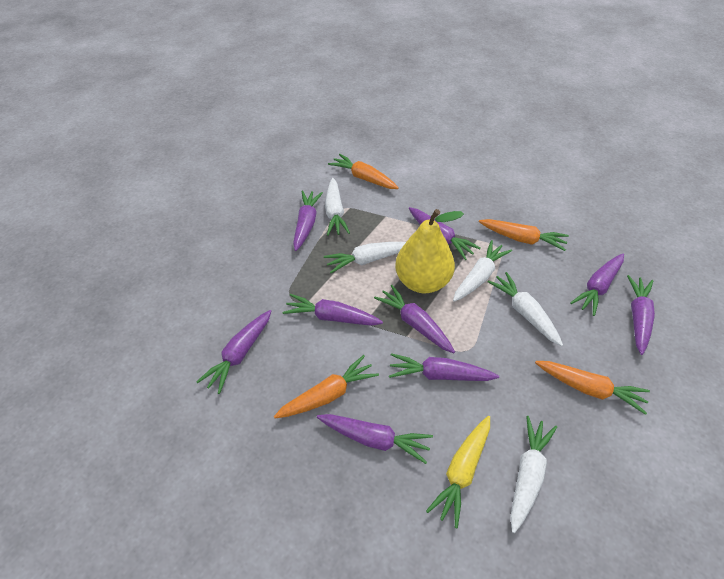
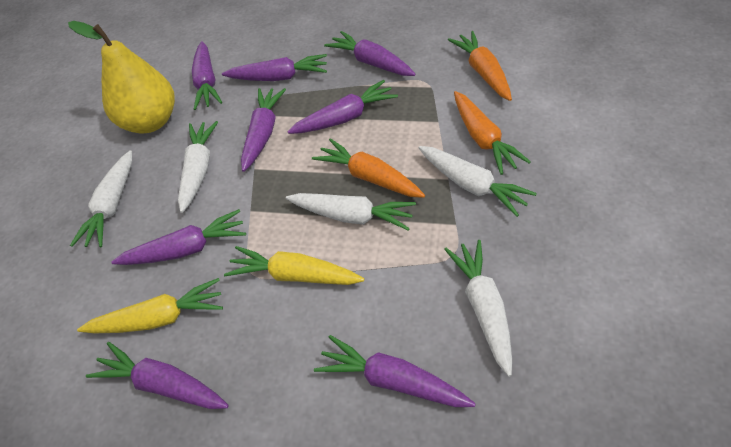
orange carrot: [274,355,379,419] [328,154,399,189] [479,219,569,251] [535,361,650,415] = 4 -> [312,138,425,198] [448,31,512,101] [454,91,531,175] = 3
purple carrot: [196,310,271,394] [282,294,383,326] [293,190,323,251] [317,414,433,464] [374,285,455,353] [389,353,499,381] [409,207,481,260] [570,254,624,316] [627,275,655,355] = 9 -> [86,342,229,409] [111,209,246,265] [192,41,222,110] [222,54,327,81] [241,88,286,172] [287,80,398,134] [314,335,476,407] [324,31,416,76] = 8
yellow carrot: [426,416,490,528] = 1 -> [77,278,223,333] [224,246,364,285] = 2

